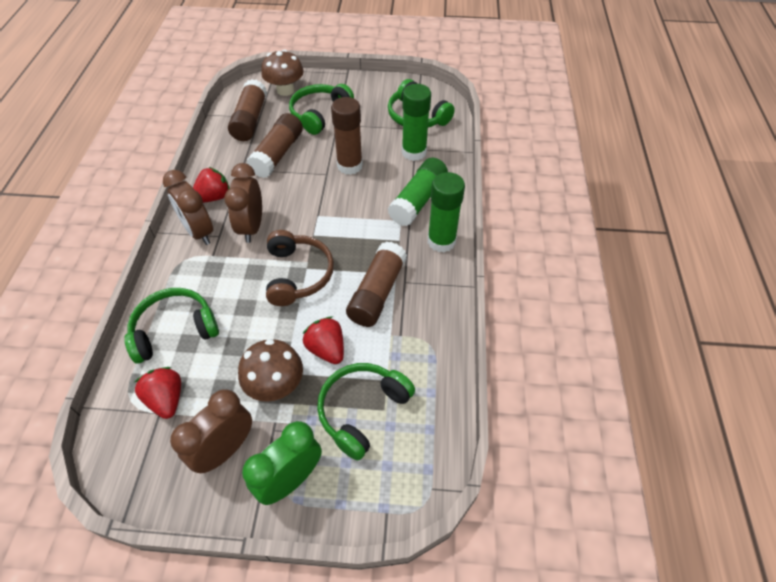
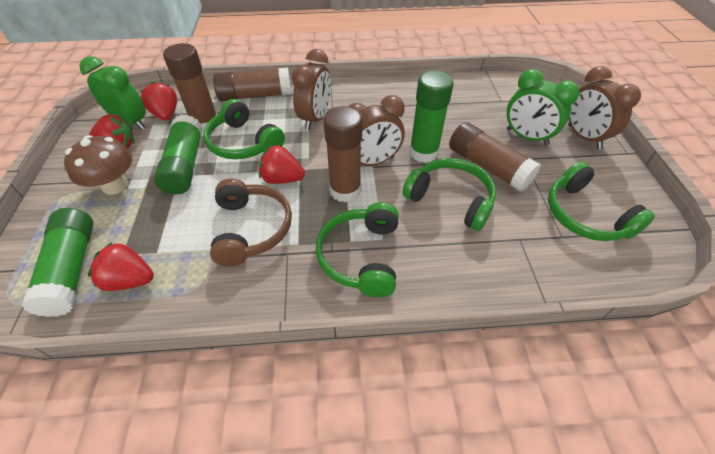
brown mushroom: [238,339,303,402] [261,49,304,96] = 2 -> [64,135,133,195] = 1
green clock: [242,421,322,505] = 1 -> [79,56,146,130] [507,69,580,145] = 2
red strawberry: [135,367,181,419] [193,167,229,203] [303,317,344,364] = 3 -> [88,242,154,291] [89,114,135,149] [140,82,177,121] [259,145,305,184] = 4

